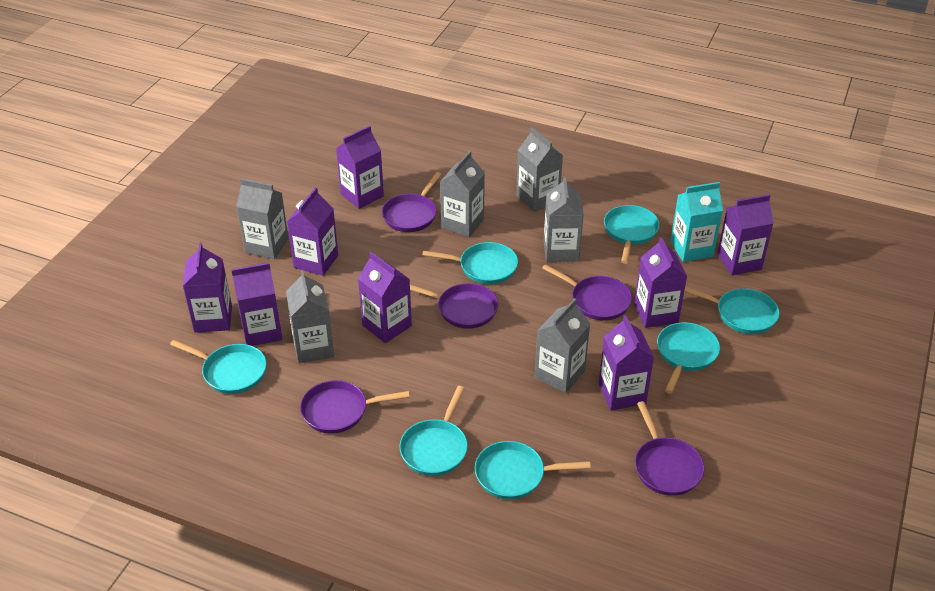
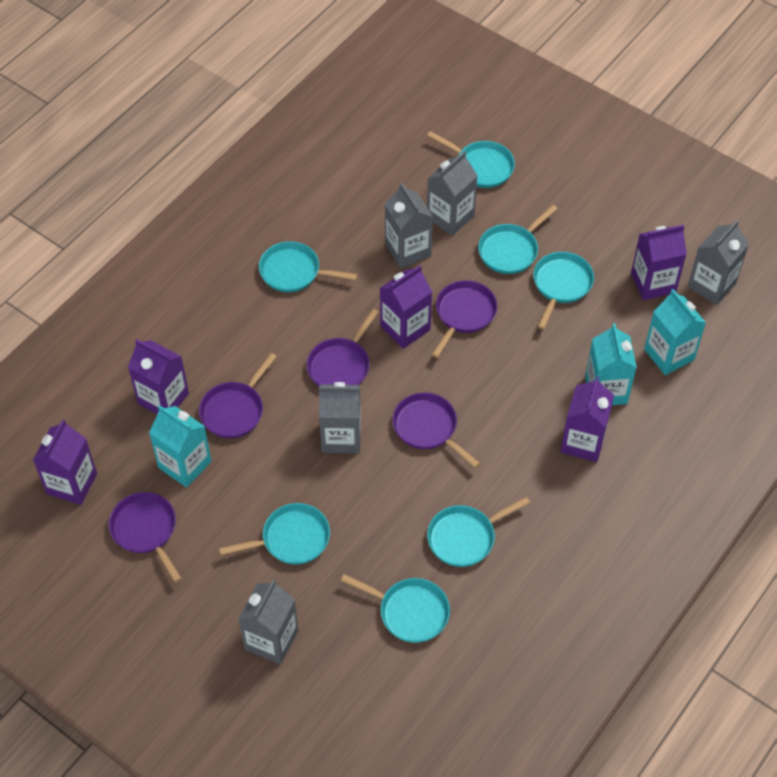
grey carton: [236,178,289,259] [286,270,334,363] [440,151,485,237] [516,127,563,212] [535,298,590,393] [544,176,584,262] = 6 -> [238,579,298,664] [319,382,361,453] [385,183,433,268] [427,151,478,236] [688,220,749,305] = 5
purple carton: [183,242,232,333] [231,263,282,346] [287,187,338,276] [336,126,384,209] [358,252,412,343] [599,315,654,411] [634,237,687,328] [717,194,774,275] = 8 -> [33,419,97,505] [128,339,189,414] [380,265,432,349] [560,377,614,462] [631,225,687,300] = 5
turquoise carton: [670,182,723,262] = 1 -> [149,405,211,488] [585,323,637,405] [644,289,706,375] = 3

